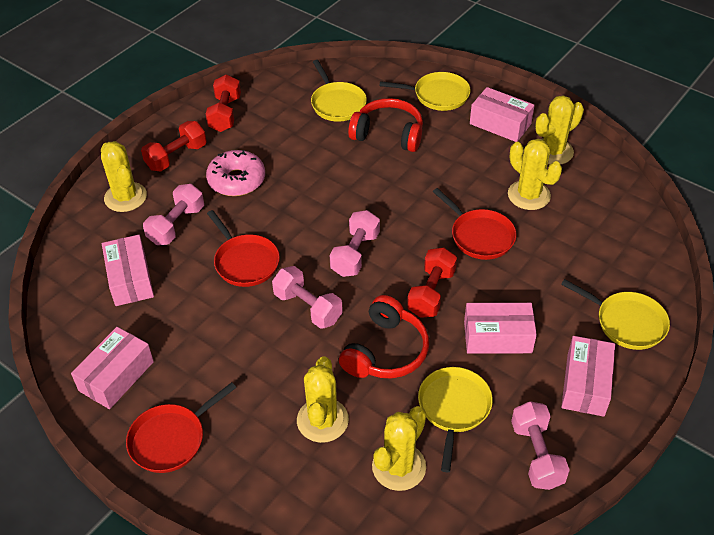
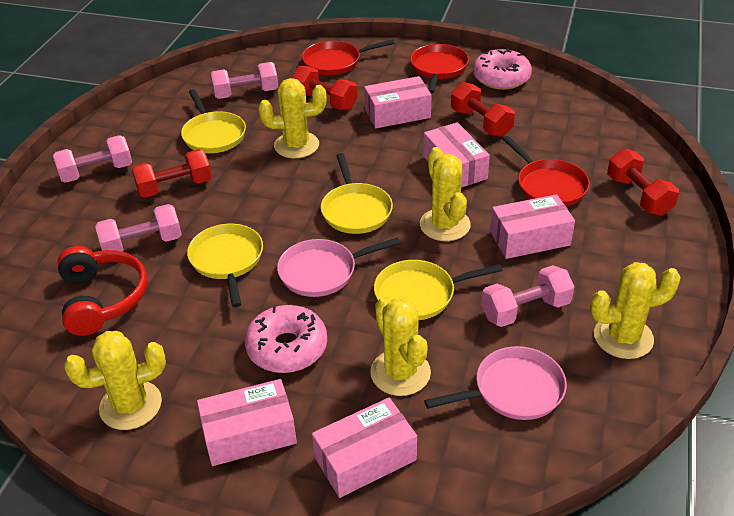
pink donut: [206,150,265,196] = 1 -> [245,305,327,373] [473,48,532,90] = 2
pink pan: none = 0 -> [277,237,400,297] [424,346,567,420] = 2
red dumbbell: [141,121,207,172] [206,75,241,132] [407,248,457,318] = 3 -> [132,149,212,198] [291,66,358,110] [451,82,515,137] [607,148,679,216] = 4
red headphones: [339,295,429,378] [348,98,423,152] = 2 -> [57,246,147,336] = 1

